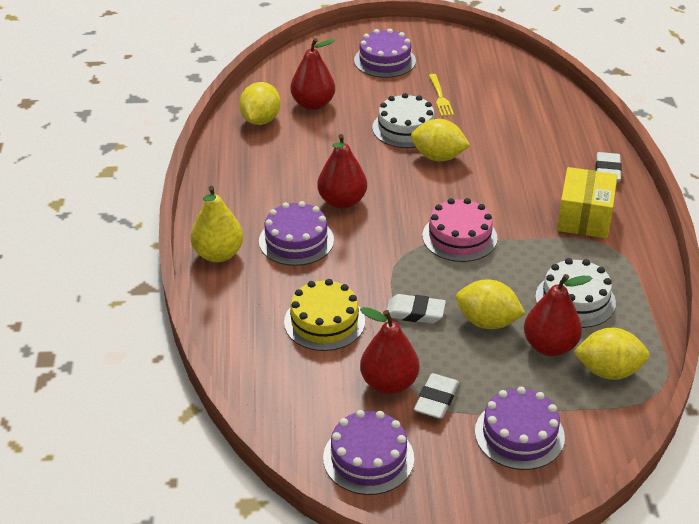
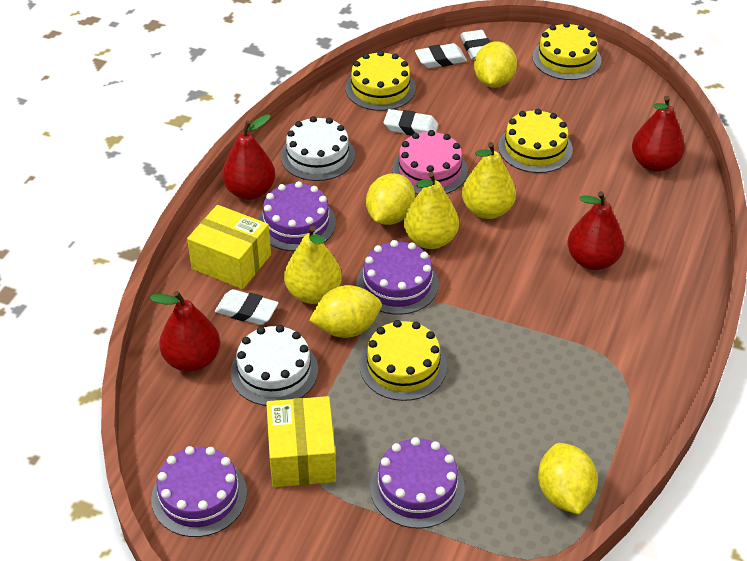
white eraser: [387,294,446,323] [414,373,459,419] [595,152,622,182] = 3 -> [215,289,279,325] [384,109,438,136] [415,43,467,68] [460,30,490,60] = 4
yellow box: [557,167,617,238] = 1 -> [187,205,271,289] [266,396,336,487] = 2
yellow cake: [284,279,365,351] = 1 -> [345,51,416,111] [360,320,447,401] [498,109,573,173] [532,22,601,80] = 4
yellow fork: [429,74,454,116] = 1 -> none = 0
yellow pear: [190,186,243,262] = 1 -> [284,226,342,304] [404,172,459,249] [462,142,516,219] = 3

